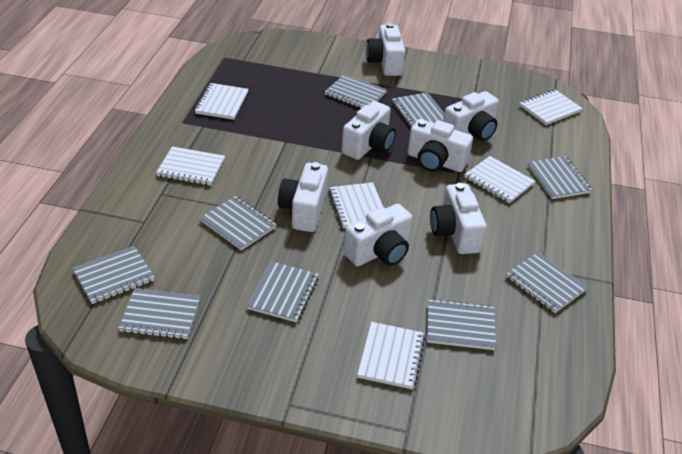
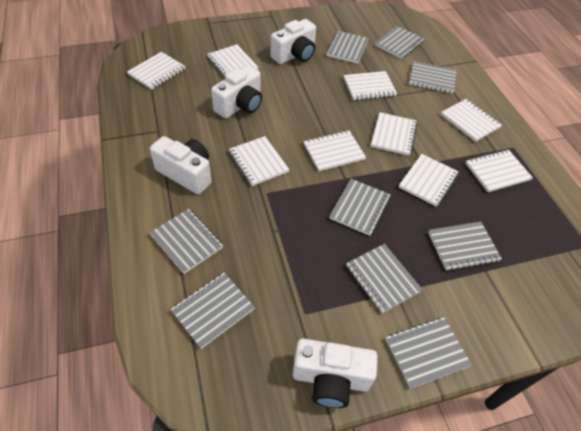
white camera: [278,162,328,232] [342,101,396,160] [343,204,412,266] [366,23,405,76] [408,119,473,172] [430,183,487,254] [443,91,499,141] = 7 -> [150,136,212,194] [211,65,262,118] [270,19,316,64] [293,338,378,408] = 4
white notebook: [156,146,225,186] [195,83,249,120] [329,182,383,228] [357,322,425,389] [464,156,535,203] [519,89,583,125] = 6 -> [127,52,185,90] [207,44,259,76] [229,136,289,186] [304,130,366,171] [344,71,397,100] [371,112,417,156] [399,154,459,207] [441,99,502,142] [466,150,533,192] = 9

